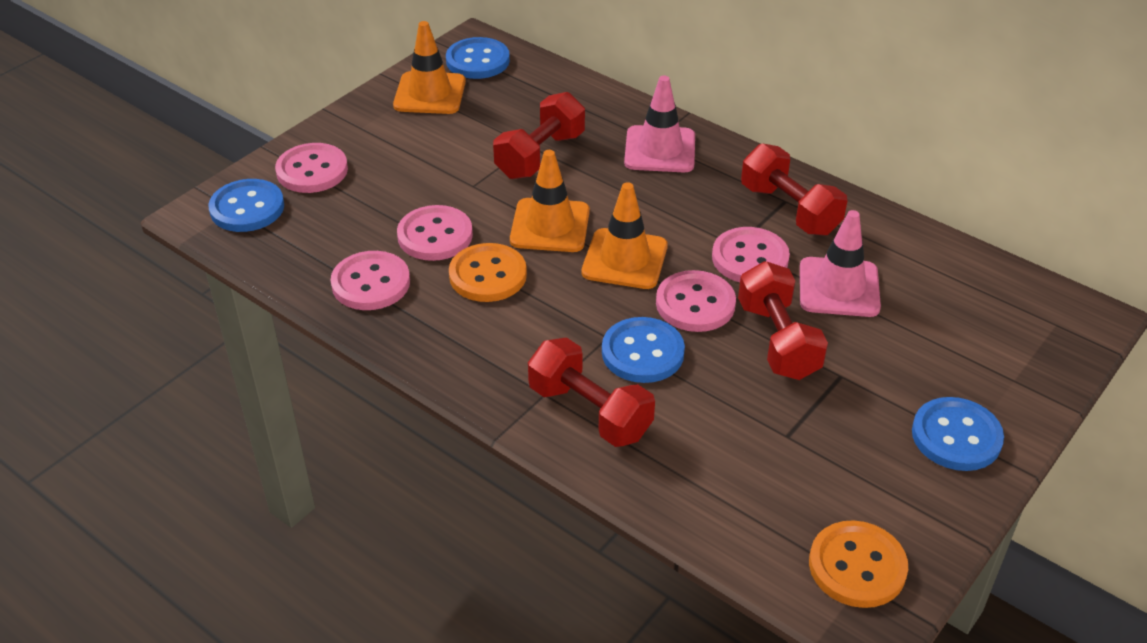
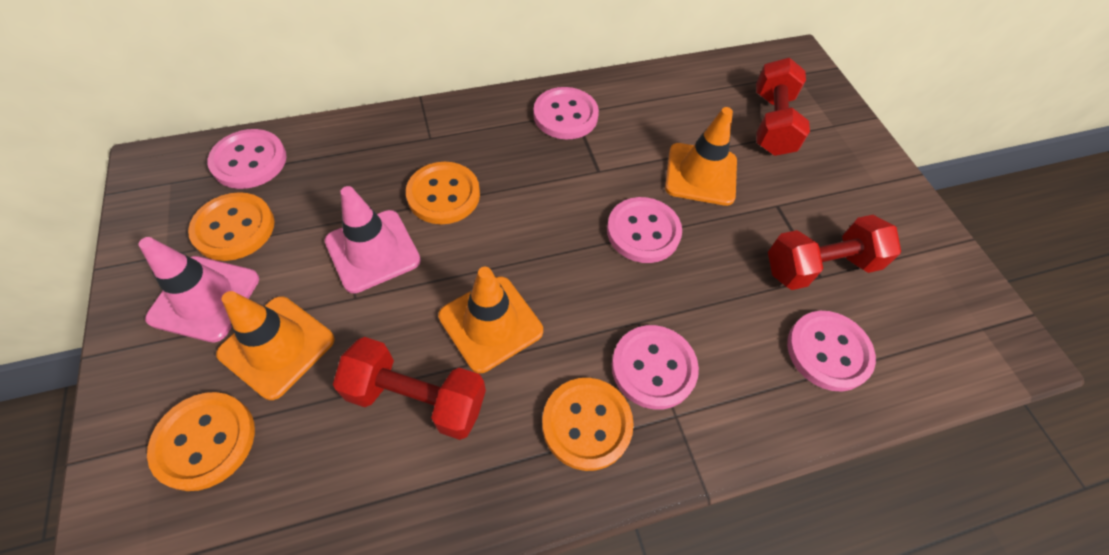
blue button: [208,179,284,232] [446,37,510,79] [602,317,685,383] [912,397,1004,471] = 4 -> none = 0
orange button: [449,243,527,302] [809,520,908,608] = 2 -> [147,392,255,491] [188,192,274,261] [406,162,480,224] [542,378,634,471] = 4
red dumbbell: [493,92,585,179] [528,337,655,447] [738,261,828,380] [741,144,848,236] = 4 -> [333,337,486,440] [756,58,810,156] [768,215,901,290] = 3

